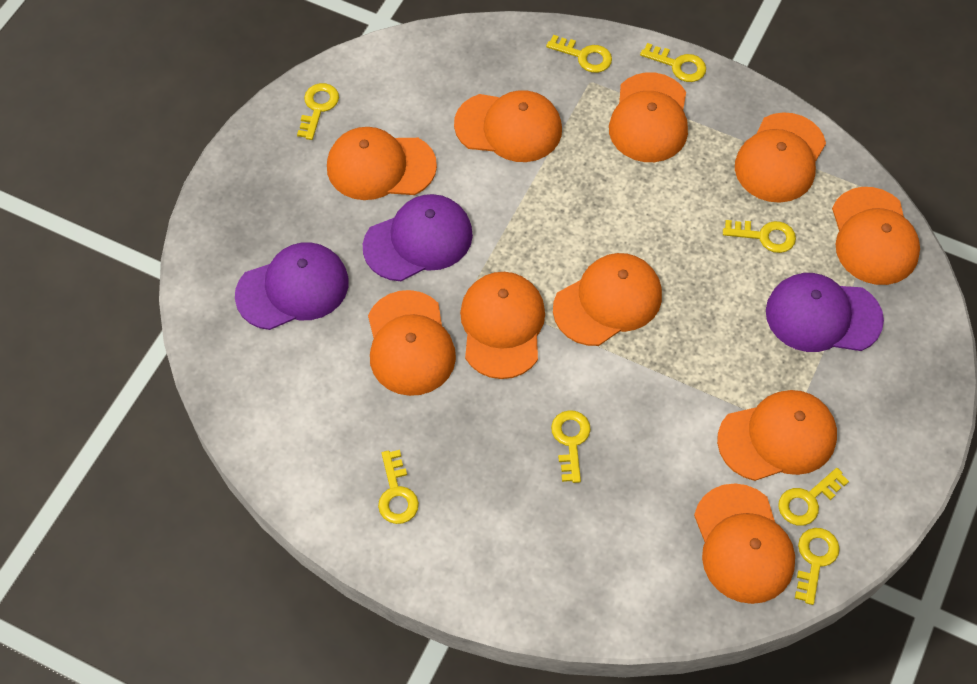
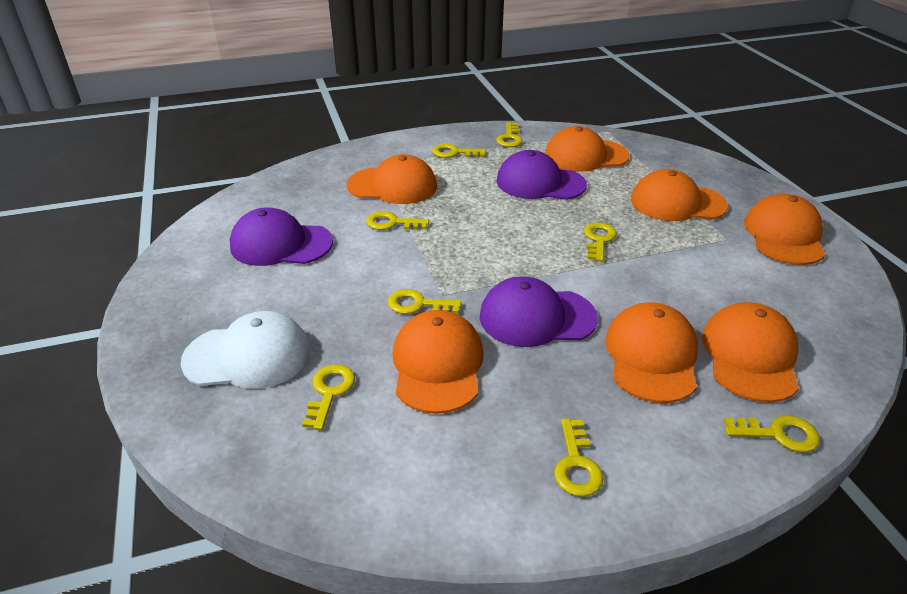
orange cap: [327,127,437,200] [368,290,456,396] [454,90,562,162] [460,272,545,379] [553,253,662,346] [609,72,688,162] [694,483,795,604] [717,390,837,481] [735,112,826,203] [832,187,920,285] = 10 -> [347,154,437,204] [393,310,484,414] [545,126,630,172] [605,302,698,403] [631,169,728,221] [702,302,799,403] [744,194,825,265] = 7
white cap: none = 0 -> [181,311,310,389] = 1

